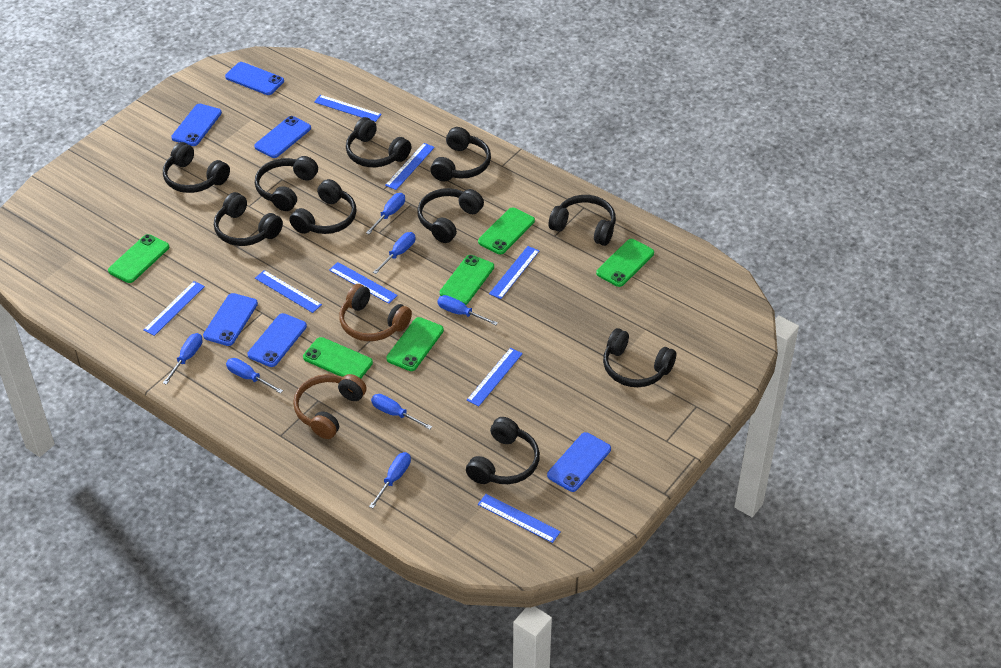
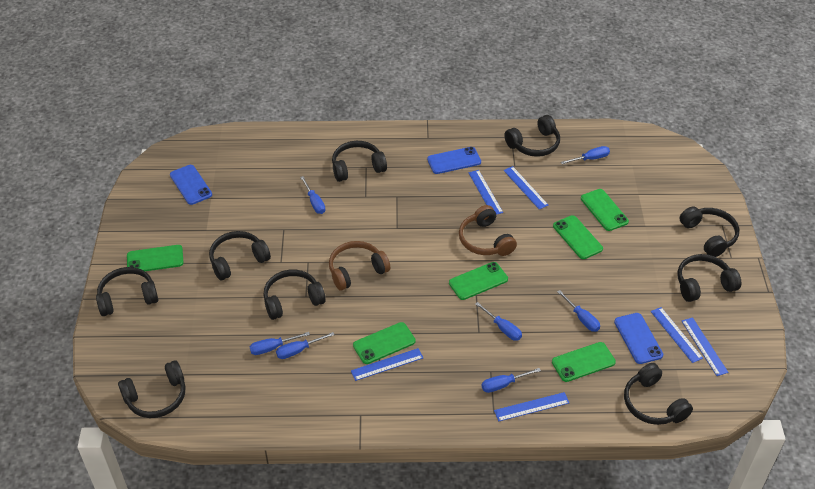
black headphones: [163,142,230,193] [214,192,283,246] [255,156,318,211] [289,179,357,234] [346,117,411,167] [417,188,484,243] [430,127,491,181] [466,417,540,484] [549,195,616,246] [603,328,676,387] = 10 -> [96,267,158,316] [118,360,186,418] [209,231,271,280] [263,270,326,320] [332,141,387,182] [504,115,560,157] [624,363,693,425] [677,254,741,302] [679,207,739,257] = 9
blue phone: [171,104,222,146] [203,293,258,346] [225,62,284,95] [247,313,307,367] [254,116,311,158] [547,432,611,492] = 6 -> [170,165,212,205] [427,147,481,174] [614,313,663,364] = 3
blue ruler: [144,281,205,336] [255,270,322,313] [314,95,382,122] [329,262,398,304] [385,143,435,190] [467,348,523,407] [478,494,561,543] [489,246,539,299] = 8 -> [351,348,423,381] [468,170,503,215] [494,392,569,421] [503,166,549,209] [651,307,703,363] [682,317,728,376] = 6

